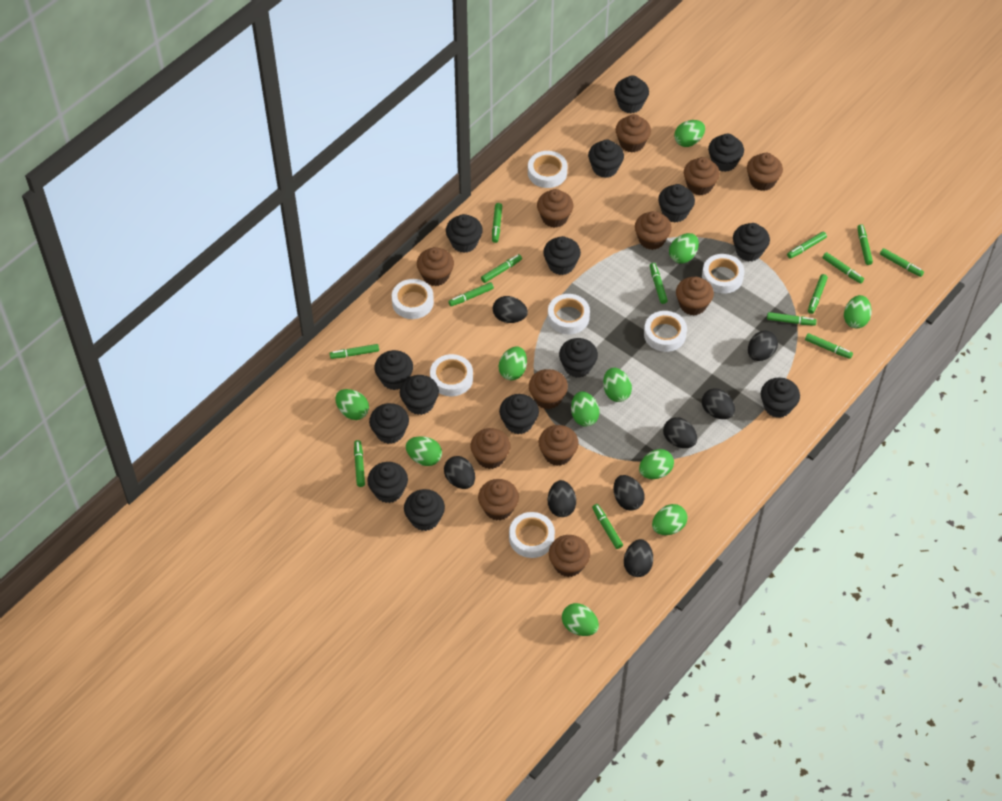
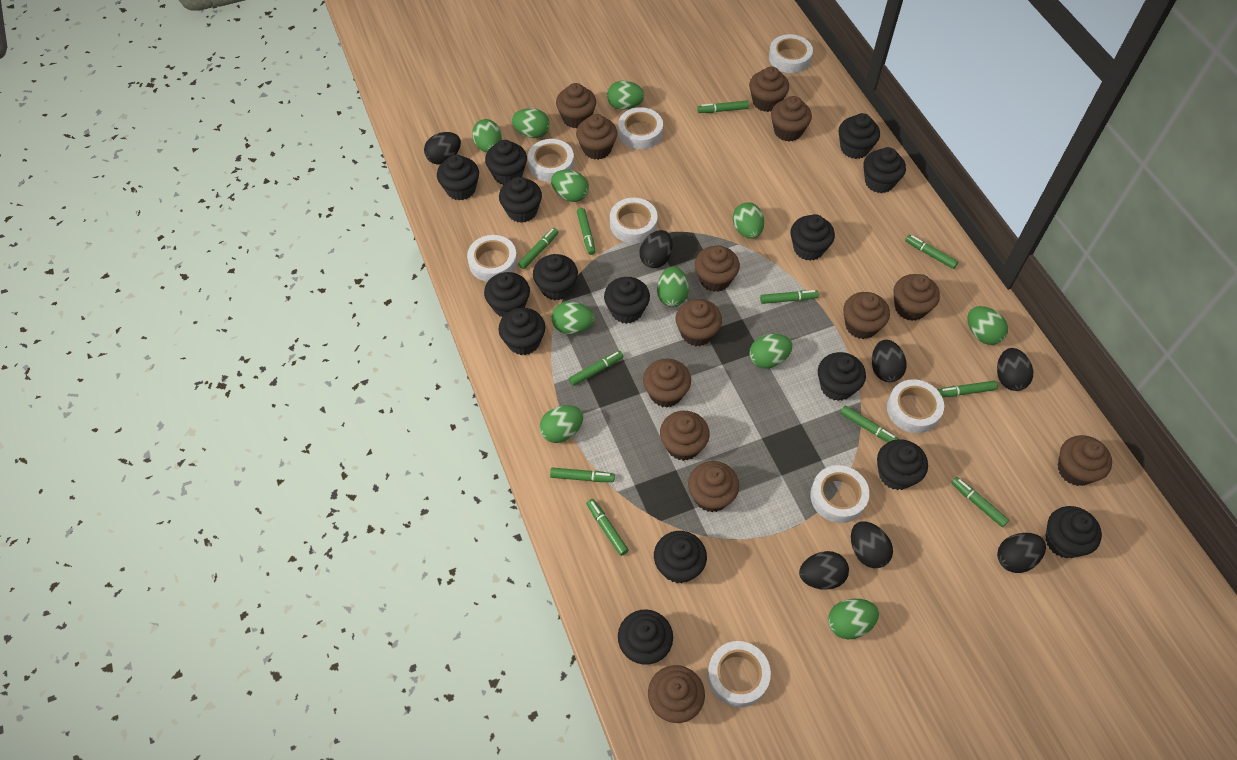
black egg: [444,456,475,489] [493,296,528,323] [548,480,576,517] [613,475,644,511] [624,539,653,577] [663,417,697,448] [702,388,735,419] [748,330,778,361] = 8 -> [424,132,461,165] [639,230,673,268] [799,551,849,590] [851,521,893,568] [872,340,907,382] [997,348,1033,391] [997,533,1046,573] = 7
brown cupcake: [417,247,454,286] [470,428,511,469] [478,479,519,521] [529,369,568,409] [537,189,573,228] [539,425,579,466] [549,535,590,577] [616,114,651,152] [635,211,672,250] [676,277,714,316] [684,157,720,195] [747,153,783,191] = 12 -> [556,83,596,129] [576,114,617,160] [643,359,691,407] [648,665,705,723] [660,411,710,461] [675,299,722,346] [688,461,739,512] [695,245,740,292] [749,66,789,112] [771,96,812,142] [843,292,890,339] [894,274,940,321] [1058,435,1112,486] = 13
green marker: [329,344,379,359] [354,440,365,487] [448,282,494,306] [481,254,522,283] [492,203,502,243] [592,504,623,549] [650,263,668,304] [767,312,817,326] [787,231,827,259] [805,333,853,359] [808,274,828,314] [822,252,864,283] [857,224,873,265] [880,248,924,277] = 14 -> [518,228,558,269] [550,468,615,482] [569,351,623,386] [577,208,595,255] [586,499,629,556] [697,101,749,113] [760,290,819,304] [840,406,898,442] [905,235,958,269] [937,381,998,397] [951,477,1009,527] = 11
white tape: [392,279,434,319] [430,354,473,396] [509,512,555,558] [528,151,567,188] [548,294,590,334] [644,311,687,352] [702,254,744,294] = 7 -> [467,235,517,282] [528,139,574,182] [610,198,658,243] [618,107,663,149] [707,641,771,707] [769,34,813,73] [810,465,870,523] [887,379,944,433] = 8

